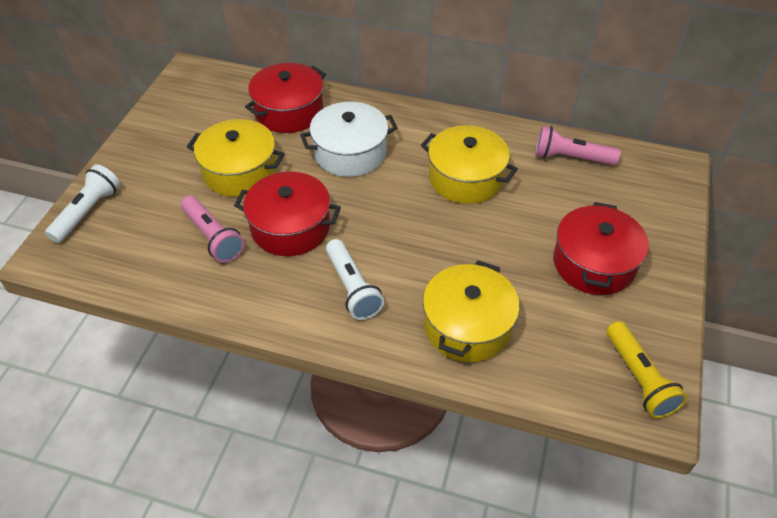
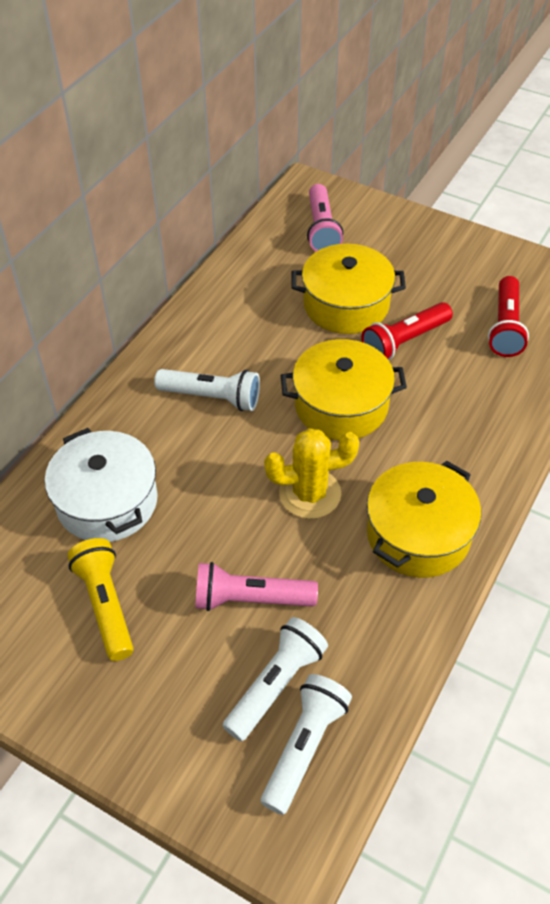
red flashlight: none = 0 -> [361,302,453,360] [488,276,529,357] = 2
red pot: [234,172,341,256] [245,63,326,133] [553,202,649,295] = 3 -> none = 0
white flashlight: [45,164,120,243] [326,239,384,320] = 2 -> [154,369,260,411] [223,617,328,741] [261,674,352,815] = 3
yellow cactus: none = 0 -> [264,428,359,519] = 1

